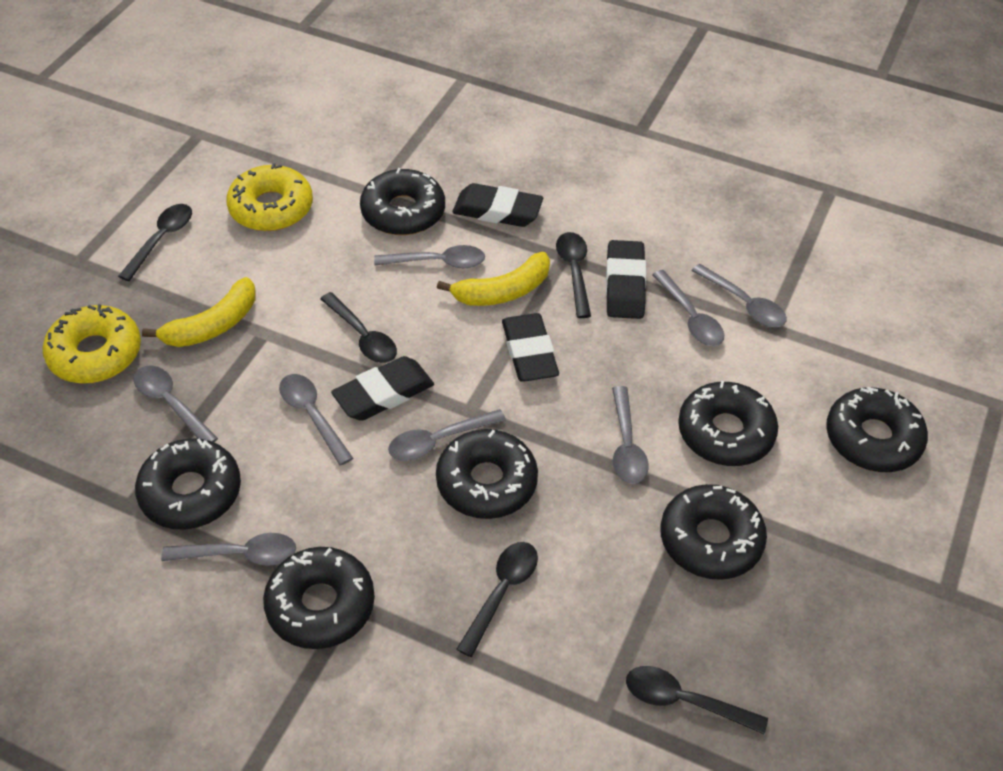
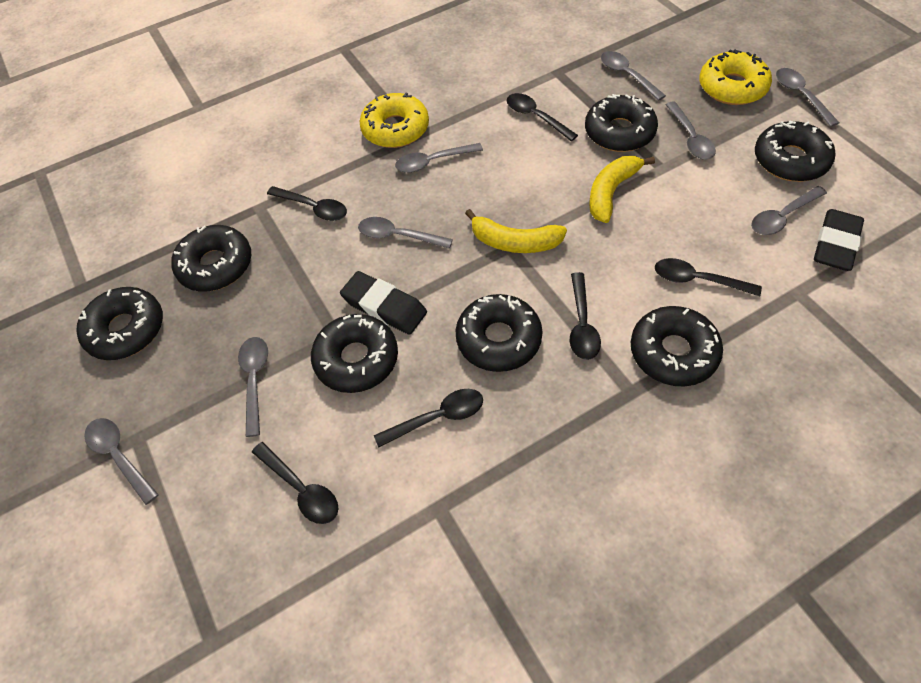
black eraser: [331,356,434,421] [452,183,543,227] [502,313,559,382] [606,240,646,319] = 4 -> [340,271,427,335] [814,209,864,271] = 2
black spoon: [118,204,192,281] [320,292,397,363] [456,542,538,657] [556,232,591,318] [626,666,768,734] = 5 -> [252,442,339,524] [267,186,347,221] [374,389,483,447] [507,93,578,141] [570,272,601,360] [655,258,762,296] = 6

